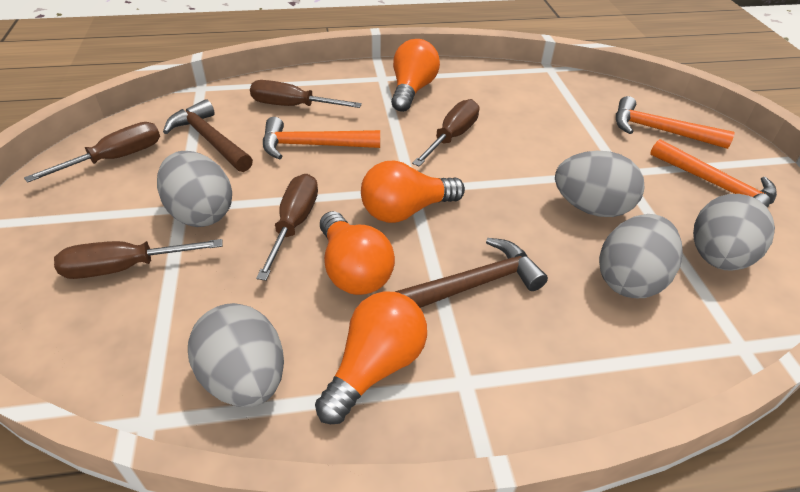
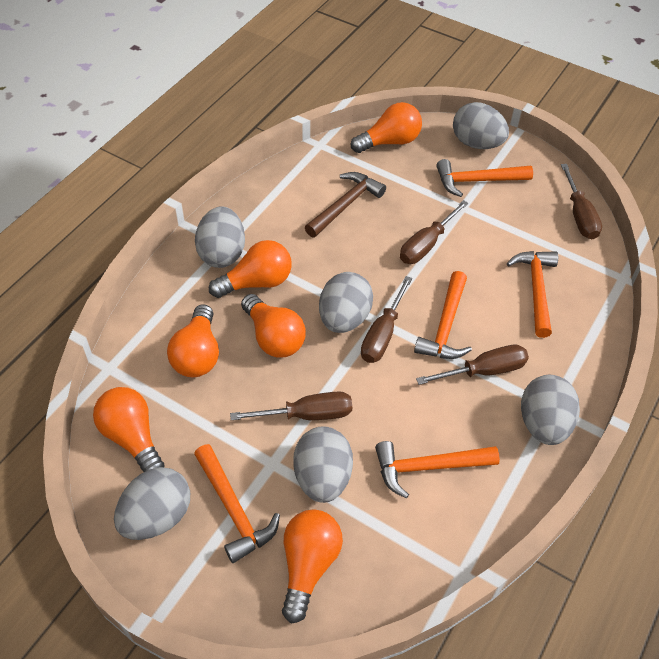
brown hammer: [163,99,253,172] [395,238,548,308] = 2 -> [305,172,386,237] = 1
grey egg: [157,151,232,227] [188,303,284,407] [555,151,644,217] [599,214,683,298] [693,194,775,271] = 5 -> [114,467,190,540] [195,206,245,268] [293,426,353,503] [319,272,373,333] [453,102,509,149] [521,375,580,445] = 6
orange hammer: [263,117,380,160] [616,96,735,149] [650,139,777,208] = 3 -> [194,444,280,563] [375,441,500,498] [414,271,472,359] [436,159,533,197] [507,251,558,338] = 5
orange light bulb: [315,291,427,424] [320,211,395,295] [361,161,465,223] [391,39,440,112] = 4 -> [93,387,165,472] [167,304,219,377] [209,240,292,298] [241,294,306,358] [282,509,343,623] [351,102,422,153] = 6

